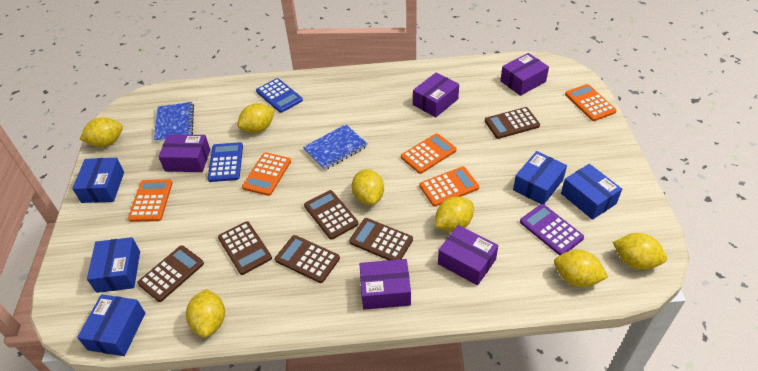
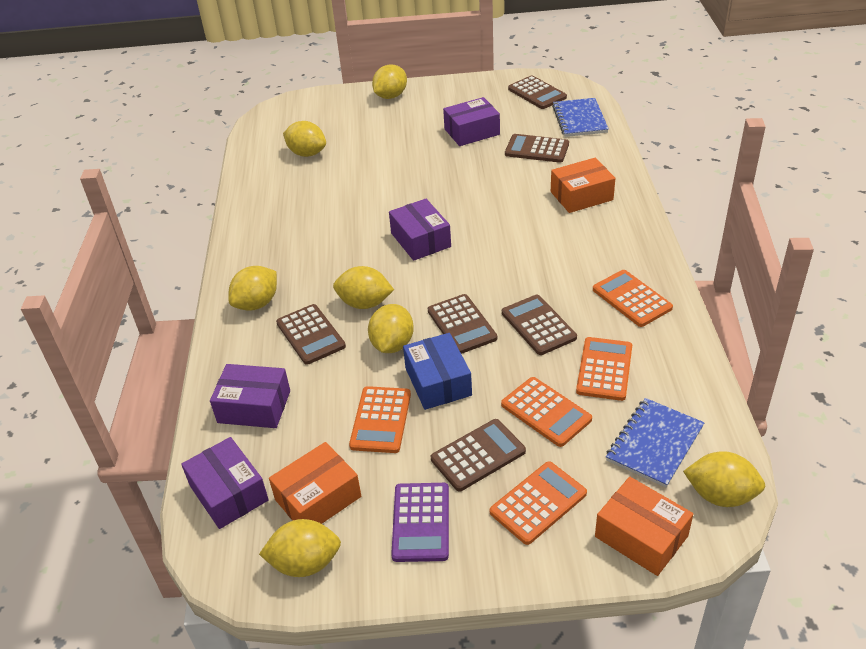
blue box: [72,158,124,203] [77,294,145,356] [87,237,140,293] [513,151,567,204] [561,164,622,220] = 5 -> [403,333,472,410] = 1
blue calculator: [207,142,243,182] [256,78,303,113] = 2 -> none = 0
orange box: none = 0 -> [269,442,361,524] [551,158,615,213] [595,477,693,576] = 3
purple box: [159,134,210,172] [359,259,411,310] [413,72,459,117] [438,225,498,285] [500,53,549,96] = 5 -> [181,437,269,529] [210,364,290,428] [389,199,451,261] [443,97,500,146] = 4

